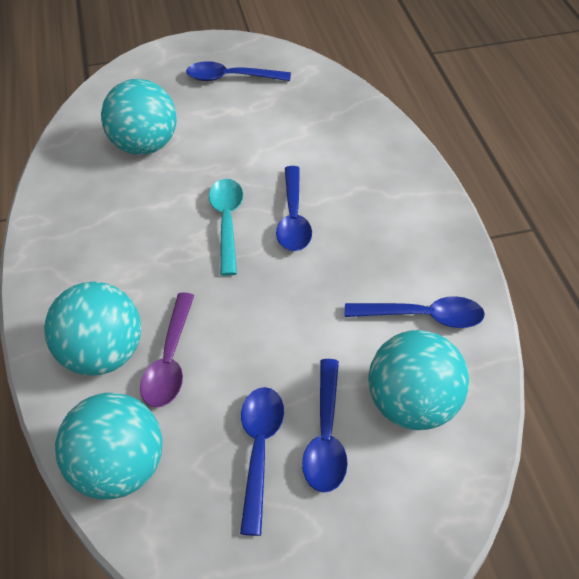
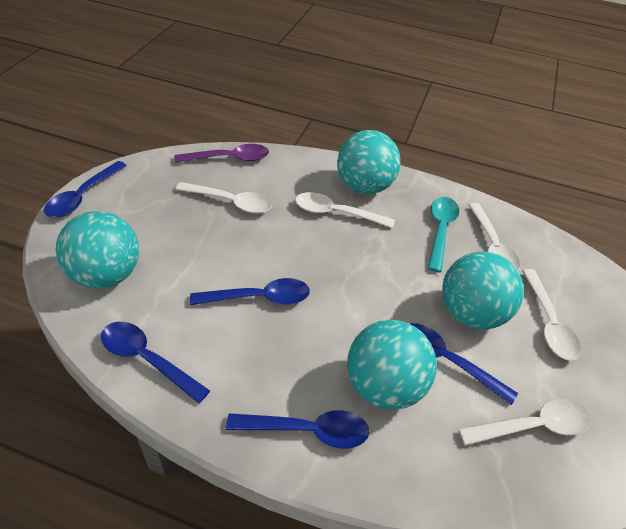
white spoon: none = 0 -> [175,182,272,214] [295,192,395,228] [458,399,591,446] [468,203,520,271] [522,269,581,361] = 5

